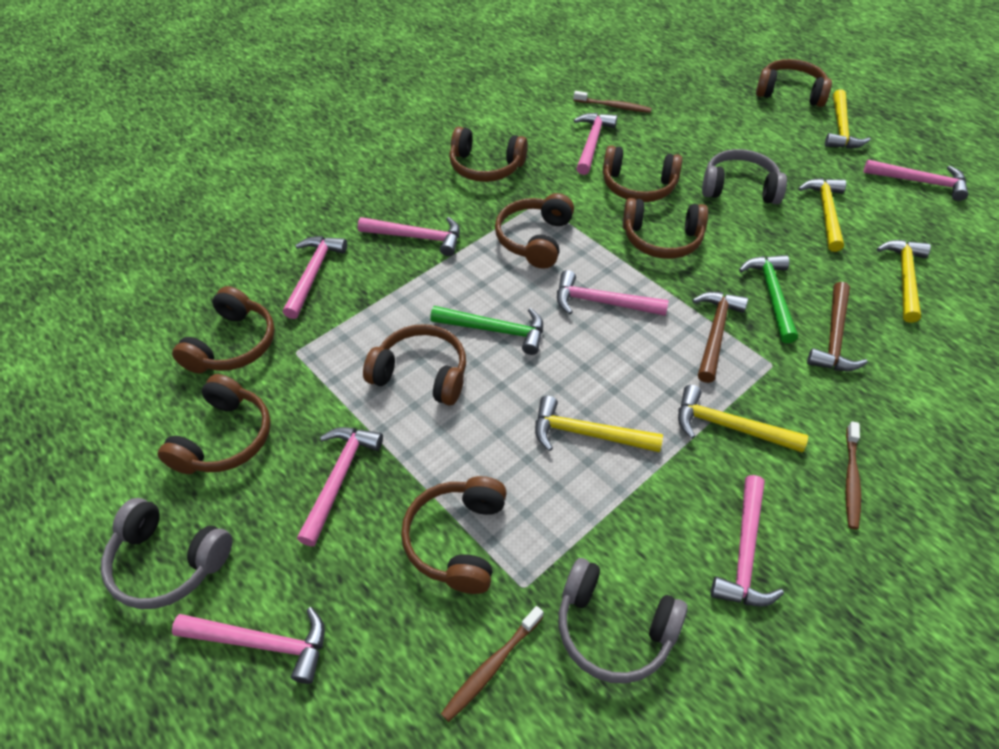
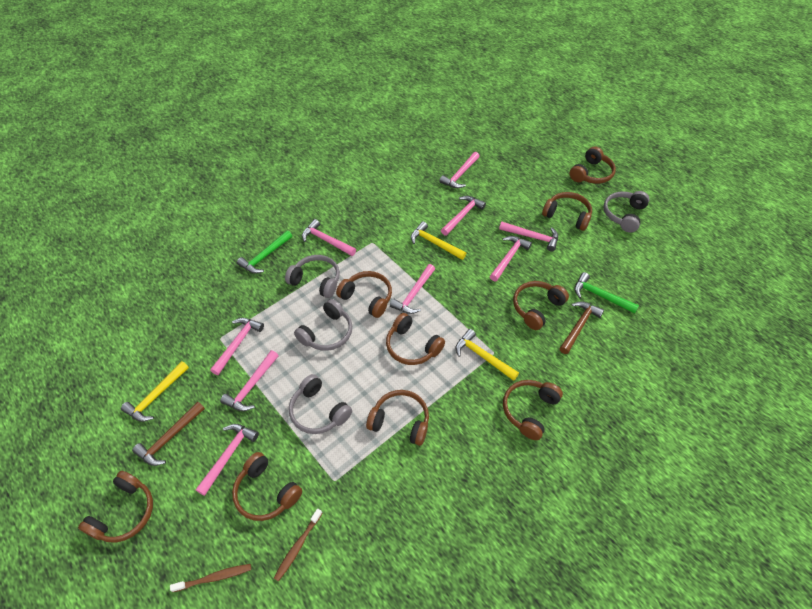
brown toothbrush: [441,606,543,722] [573,91,652,113] [846,421,861,529] = 3 -> [170,564,251,592] [274,508,322,582] = 2
grey headphones: [101,498,232,609] [559,558,688,684] [702,149,787,204] = 3 -> [285,255,340,298] [289,374,352,434] [294,299,352,351] [603,191,650,233] = 4
pink hammer: [172,607,325,684] [283,236,347,319] [297,427,383,546] [358,217,460,256] [557,270,669,316] [574,113,617,175] [711,475,784,607] [863,160,968,201] = 8 -> [196,424,259,496] [210,318,264,375] [220,350,279,411] [302,219,356,256] [390,264,435,314] [439,152,480,188] [441,196,486,236] [490,236,532,281] [499,222,558,252] = 9
yellow hammer: [535,396,663,452] [678,385,808,453] [798,178,846,252] [825,89,870,149] [877,240,931,323] = 5 -> [121,361,189,422] [411,221,466,260] [456,329,519,381] = 3

